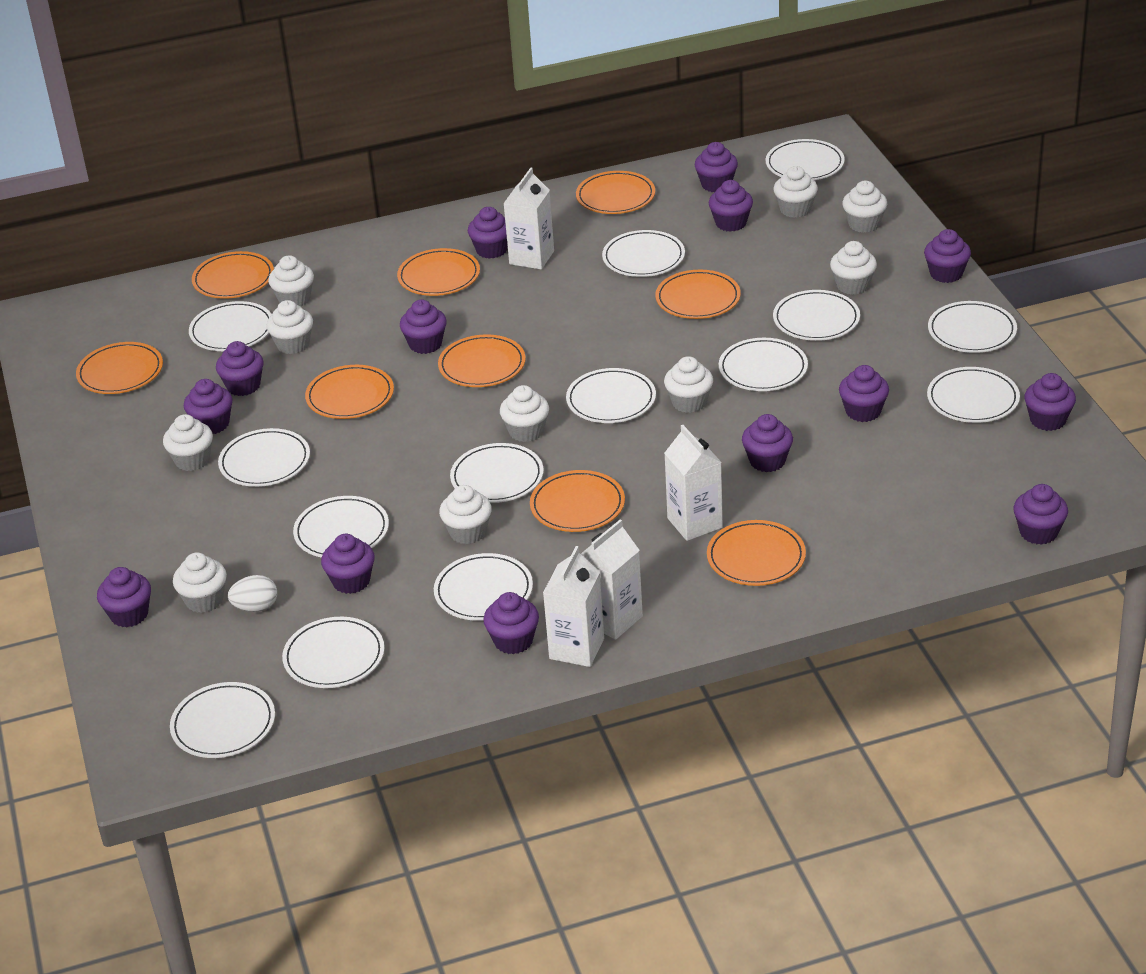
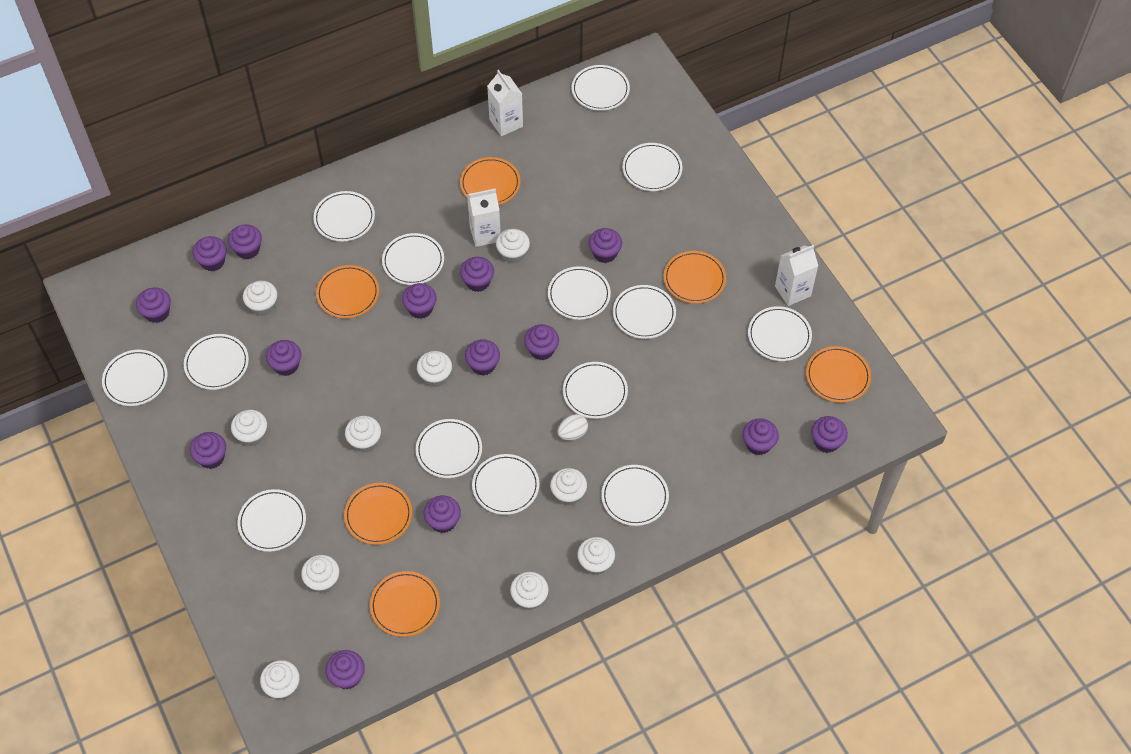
orange plate: [76,342,163,394] [192,251,274,299] [305,365,394,419] [397,248,480,296] [438,334,526,387] [530,470,625,532] [576,171,655,214] [655,270,741,319] [707,520,806,586] = 9 -> [316,265,379,318] [344,483,412,545] [370,571,440,637] [460,157,520,205] [664,251,726,303] [806,346,871,403] = 6
white carton: [503,168,554,269] [543,546,604,667] [581,519,643,640] [664,425,723,541] = 4 -> [467,188,501,247] [487,70,523,136] [775,245,818,306] = 3

